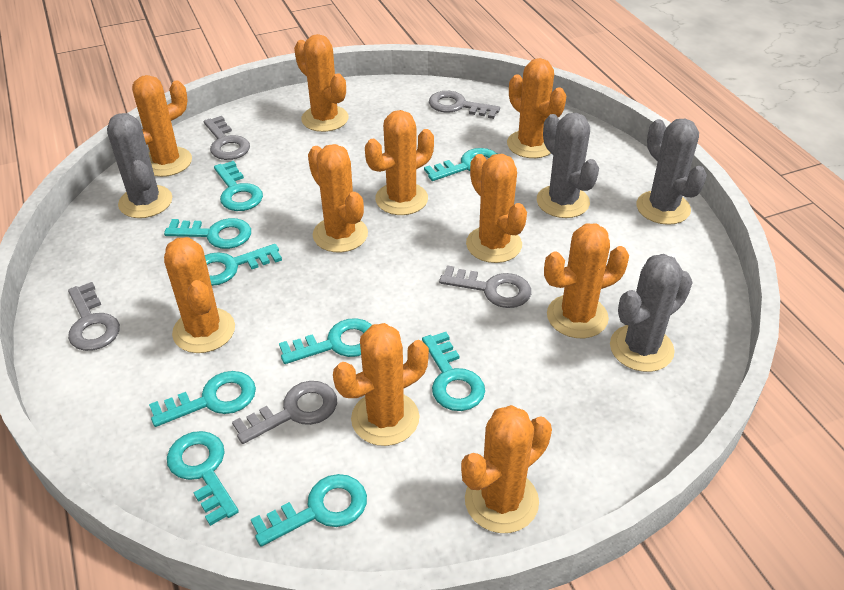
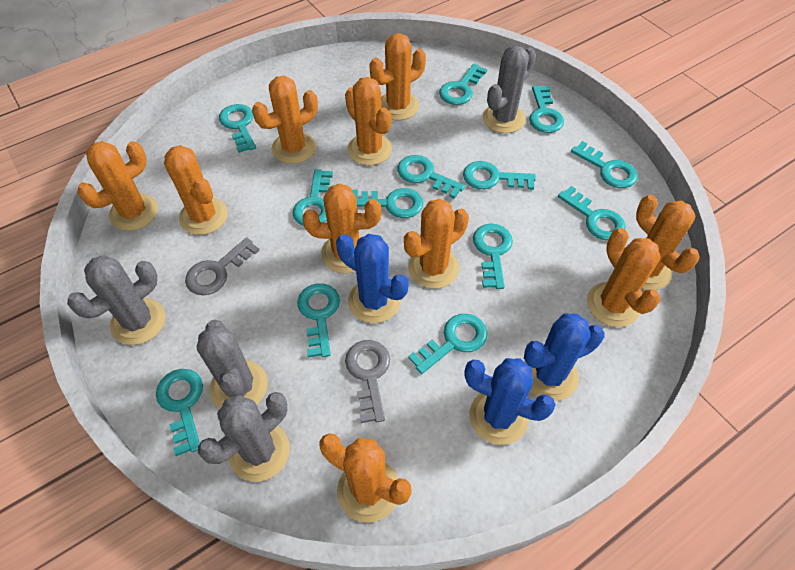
blue cactus: none = 0 -> [336,234,408,323] [464,358,556,445] [524,314,605,401] = 3
grey key: [68,282,120,351] [204,116,250,160] [232,381,337,444] [429,91,500,119] [439,265,531,308] = 5 -> [185,237,260,295] [345,340,390,423] = 2
turquoise key: [149,371,256,427] [164,218,251,249] [167,431,239,526] [205,244,282,286] [214,161,263,211] [251,474,367,547] [279,318,372,364] [422,332,485,411] [424,148,497,181] = 9 -> [156,369,203,456] [219,104,256,153] [292,169,333,226] [297,283,340,358] [352,188,423,218] [397,155,465,199] [408,314,487,374] [439,64,487,105] [463,161,536,190] [473,224,513,289] [529,86,564,133] [558,186,626,240] [571,141,638,188] = 13

